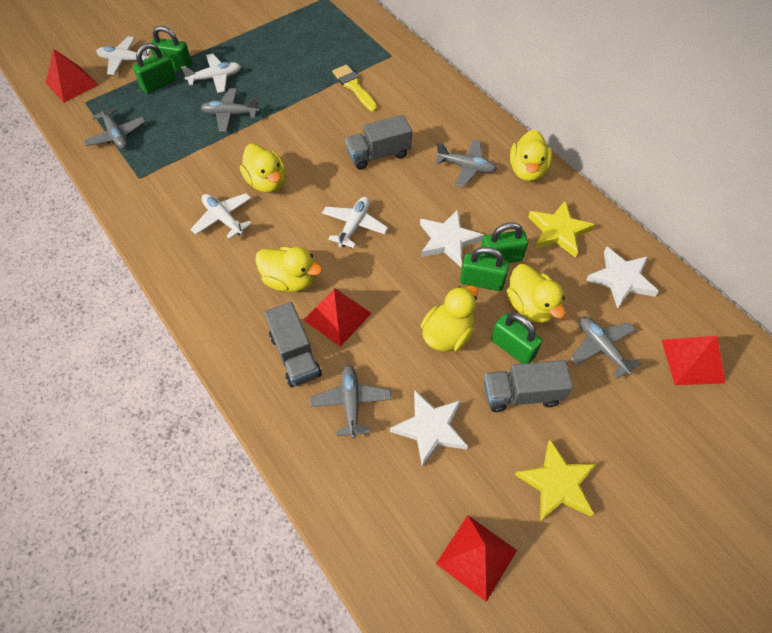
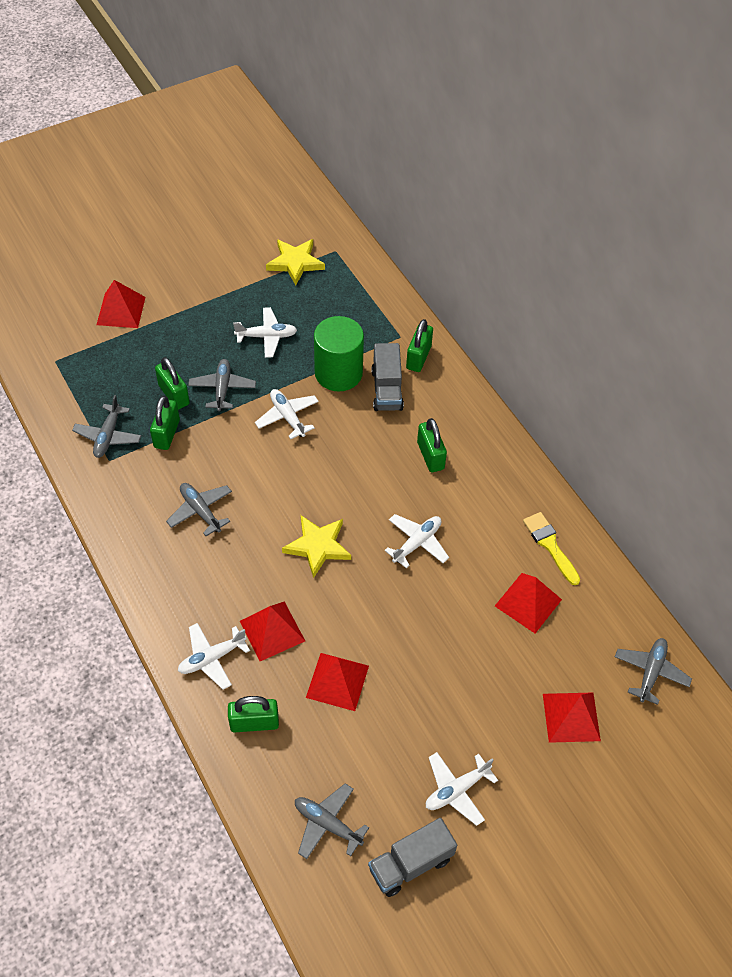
green cylinder: none = 0 -> [314,316,364,392] = 1
grey truck: [264,302,322,387] [345,115,412,170] [484,360,573,412] = 3 -> [368,818,457,897] [371,343,404,411] = 2
red pyramid: [46,49,98,103] [304,288,372,347] [436,515,517,602] [662,336,725,385] = 4 -> [97,280,146,328] [240,601,305,661] [306,653,369,711] [495,573,562,633] [543,693,601,743] = 5
white plane: [96,36,151,75] [181,54,241,93] [190,193,251,239] [322,197,388,248] = 4 -> [178,623,250,689] [233,307,297,358] [255,389,319,439] [384,514,449,568] [426,752,498,826] = 5
white star: [390,390,468,467] [420,209,484,267] [586,247,659,309] = 3 -> none = 0
yellow duck: [240,144,285,193] [255,247,323,292] [421,285,478,352] [507,264,565,323] [510,129,552,181] = 5 -> none = 0

